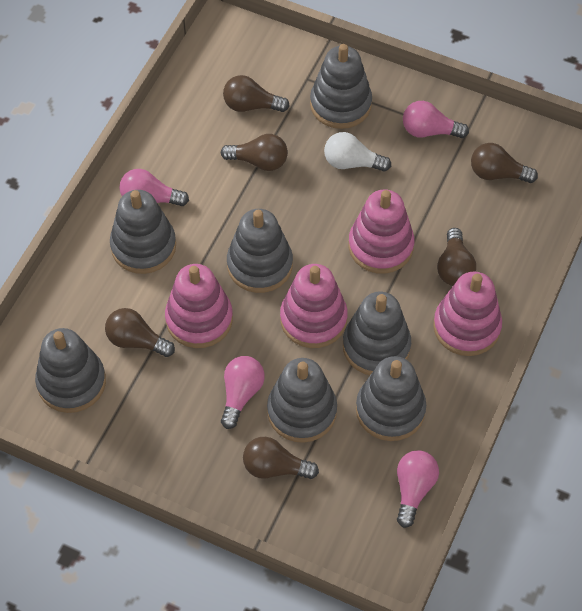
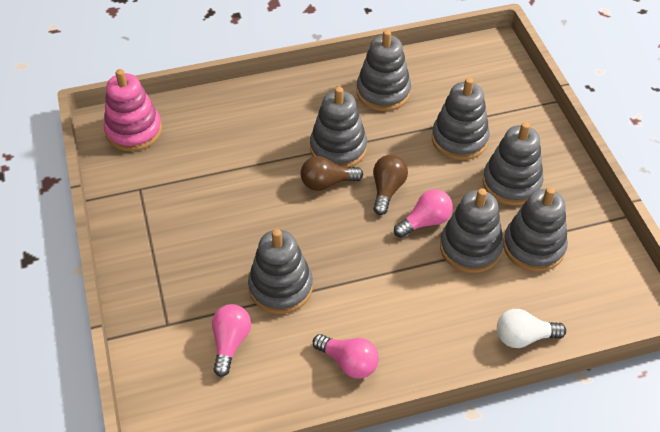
brown light bulb: [105,308,175,357] [221,134,288,171] [223,75,290,112] [243,437,319,479] [437,228,476,286] [471,143,538,183] = 6 -> [301,156,363,191] [373,155,408,215] = 2
pink light bulb: [119,169,189,206] [221,356,265,429] [397,450,439,528] [403,101,469,138] = 4 -> [212,304,251,377] [313,334,379,379] [394,189,453,238] = 3
pink stacking toy: [165,264,233,348] [280,264,348,348] [349,189,414,274] [433,271,502,356] = 4 -> [104,69,162,151] = 1

